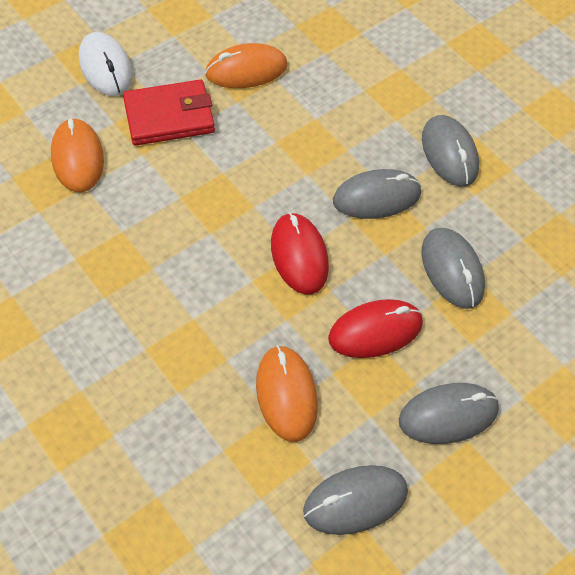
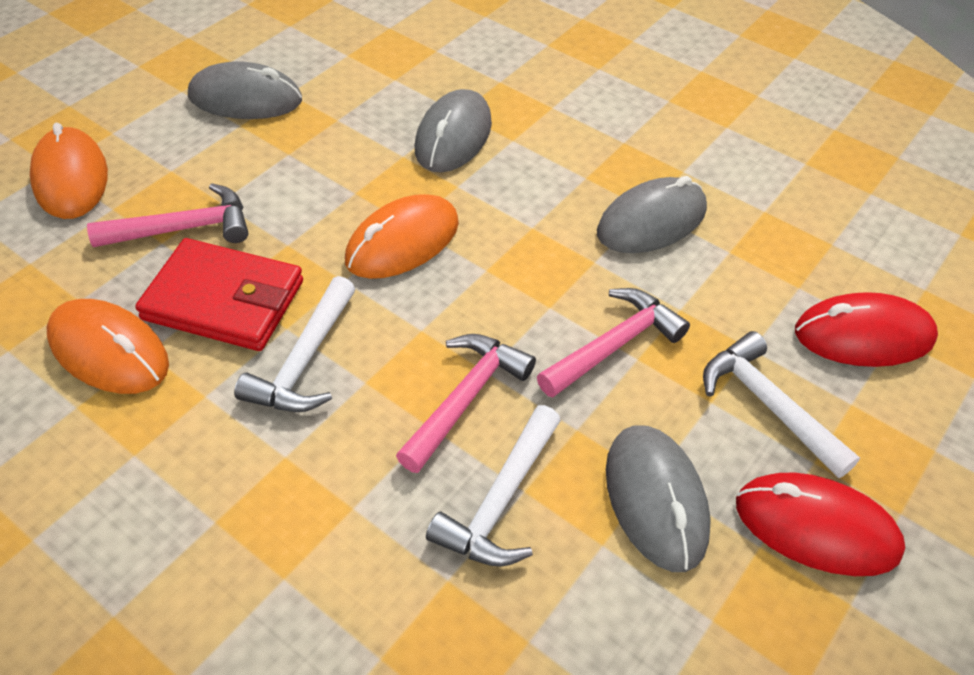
grey mouse: [303,465,408,535] [333,169,422,219] [399,383,499,444] [422,115,479,187] [422,228,485,309] = 5 -> [188,61,302,119] [415,89,492,173] [597,176,707,253] [606,425,711,572] = 4
pink hammer: none = 0 -> [87,183,248,247] [396,334,536,473] [537,288,690,398] = 3
white hammer: none = 0 -> [234,276,355,412] [426,405,561,567] [703,331,860,478] = 3
white mouse: [79,32,133,96] = 1 -> none = 0

